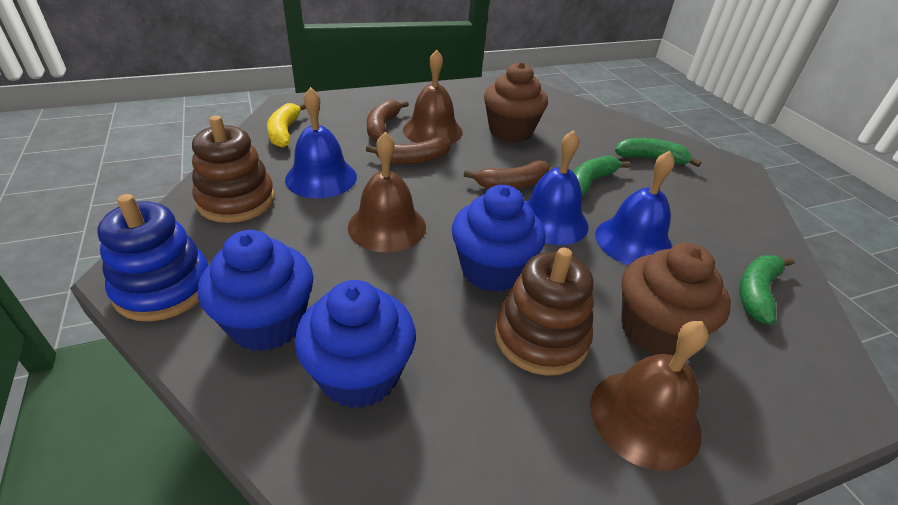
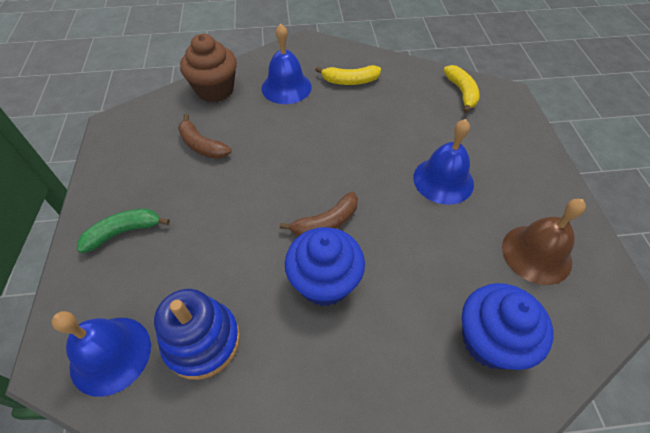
blue cupcake: [198,230,314,352] [294,280,416,409] [452,185,545,292] = 3 -> [285,227,365,306] [462,283,553,370] = 2
brown banana: [366,137,451,164] [367,100,409,140] [464,161,550,189] = 3 -> [178,114,232,159] [280,192,358,236] = 2
brown bell: [348,132,426,252] [403,50,463,144] [590,321,709,471] = 3 -> [502,199,586,285] = 1
brown cupcake: [484,62,548,143] [621,243,731,355] = 2 -> [180,34,237,102] = 1
brown stacking toy: [192,115,275,223] [495,248,594,376] = 2 -> none = 0
green banana: [573,155,630,196] [615,138,701,167] [739,255,794,325] = 3 -> [77,209,170,253] = 1
yellow banana: [267,103,306,148] = 1 -> [315,65,381,85] [443,65,479,113] = 2

